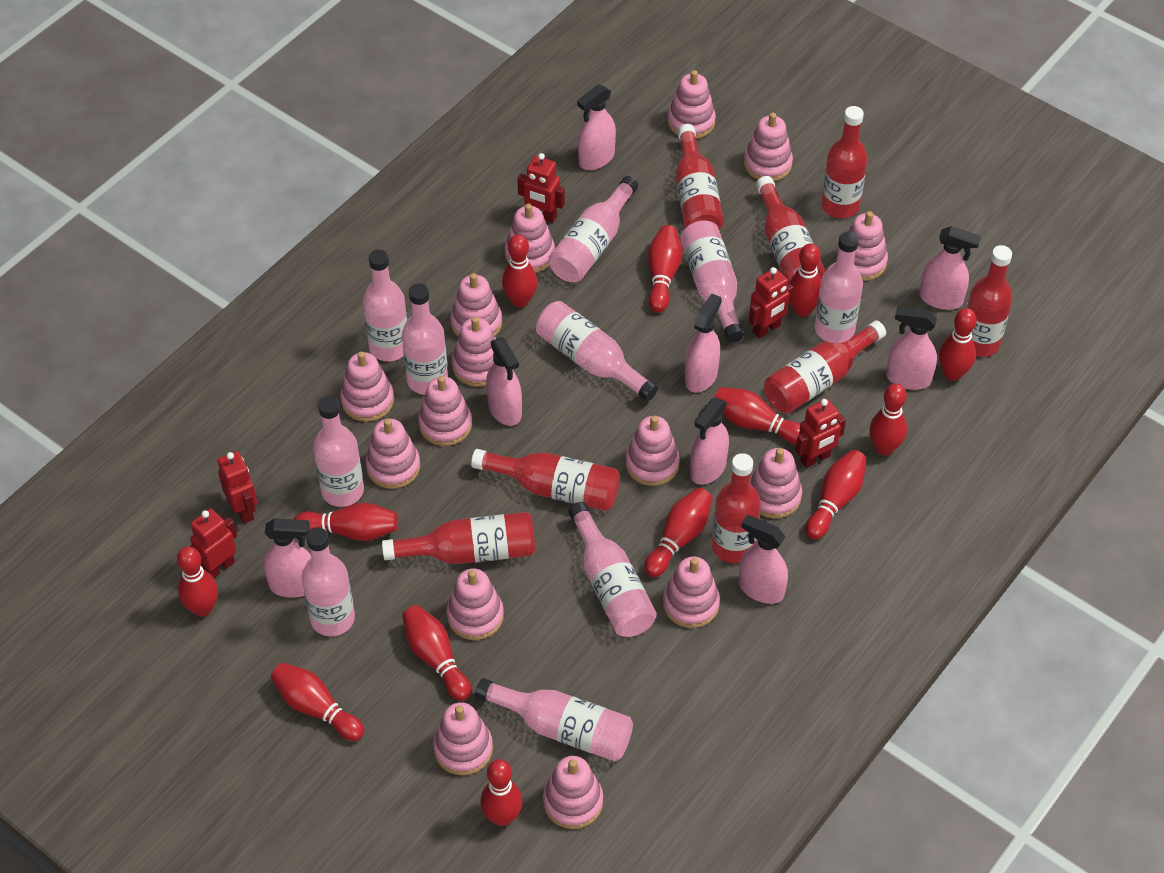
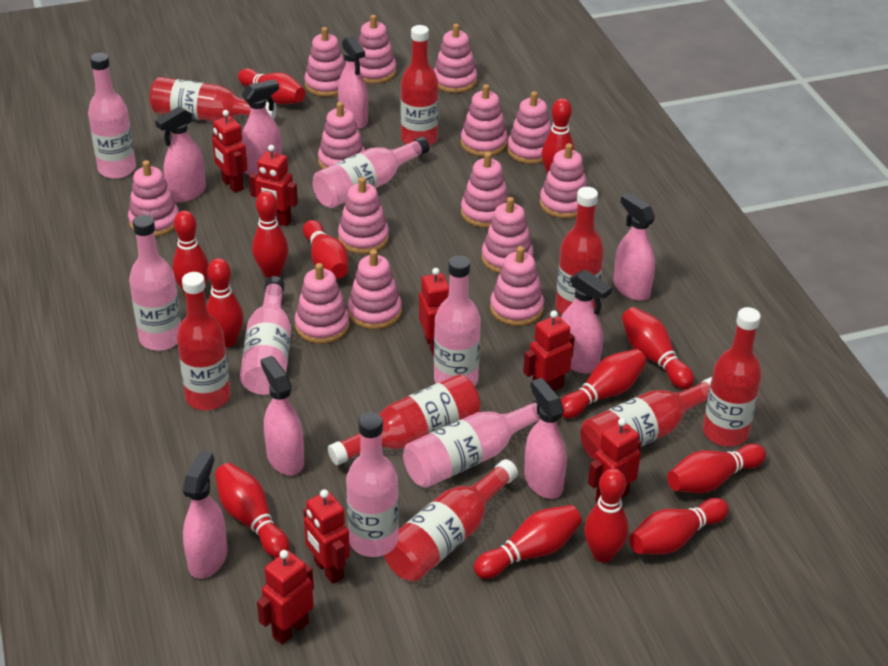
pink bottle: [302,528,355,636] [313,396,364,507] [363,250,407,361] [402,283,448,395] [475,678,633,761] [536,301,658,401] [549,176,638,282] [568,502,657,637] [680,221,744,343] [815,231,863,341] = 10 -> [88,53,136,179] [129,215,181,351] [240,276,291,395] [312,137,430,208] [346,412,399,557] [403,400,540,488] [434,256,481,386] = 7
pink stacking toy: [340,351,394,422] [365,418,420,489] [418,376,472,446] [433,702,493,775] [446,569,504,640] [450,273,502,337] [452,317,496,387] [505,204,555,273] [543,756,603,829] [625,416,680,486] [663,556,720,628] [668,70,716,139] [744,113,793,181] [750,448,802,518] [837,211,888,281] = 15 -> [128,160,179,236] [295,263,350,344] [304,27,345,97] [318,102,365,169] [338,177,389,254] [348,249,402,330] [359,15,396,84] [434,24,477,93] [461,84,508,157] [461,152,509,228] [482,197,534,273] [490,246,544,326] [507,91,551,164] [540,143,587,218] = 14
red robot: [190,509,237,578] [217,451,257,524] [517,153,565,223] [749,267,794,338] [795,399,846,468] = 5 -> [212,110,247,193] [249,145,298,226] [257,550,314,644] [303,489,350,584] [419,268,449,356] [523,310,575,391] [588,418,641,502] = 7

